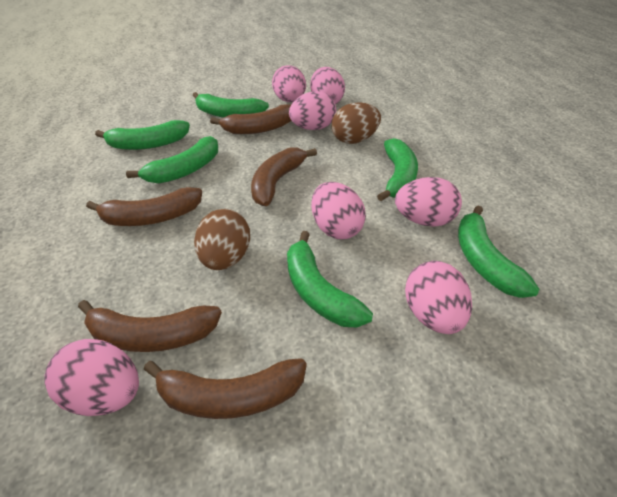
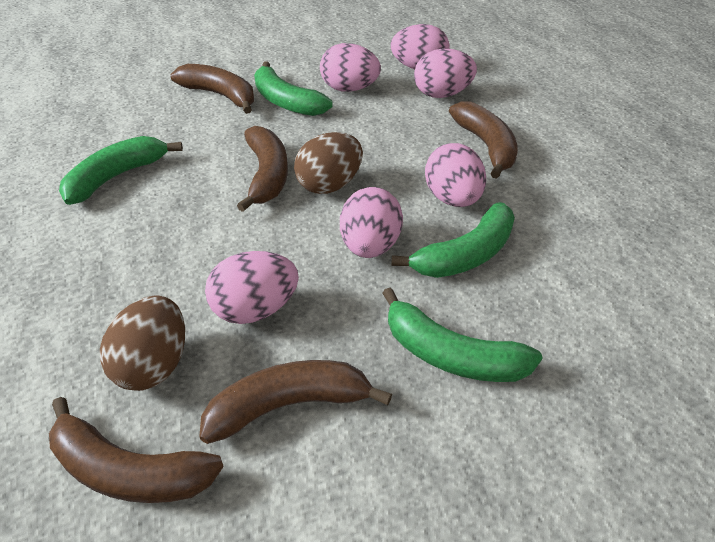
green banana: [95,120,190,150] [126,136,218,183] [193,92,269,118] [287,231,373,327] [377,138,418,201] [458,206,539,298] = 6 -> [59,136,183,205] [254,61,332,116] [382,287,542,382] [391,202,515,278] = 4
pink egg: [44,339,139,416] [272,65,306,102] [289,91,336,130] [310,67,345,104] [311,182,366,239] [395,177,462,227] [405,261,472,334] = 7 -> [205,251,299,324] [320,43,381,92] [340,187,403,258] [391,24,450,69] [414,49,477,98] [425,143,486,207] = 6

